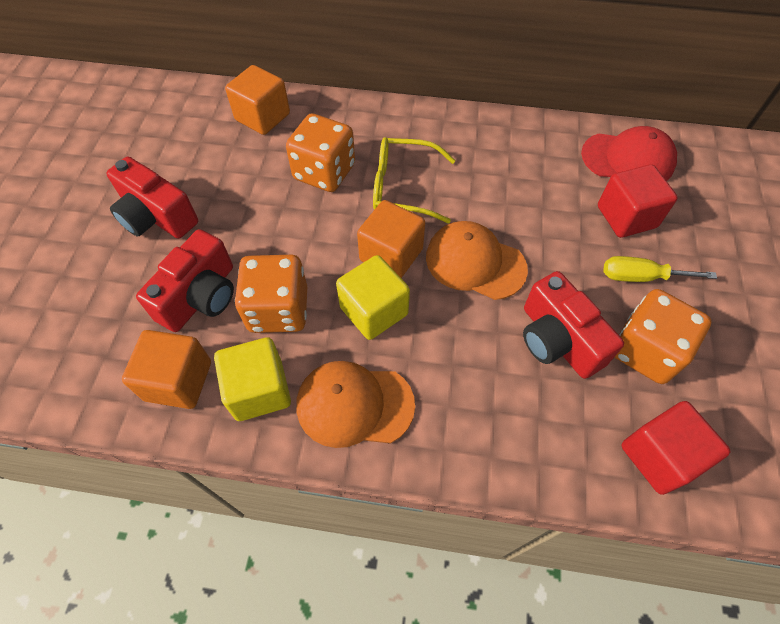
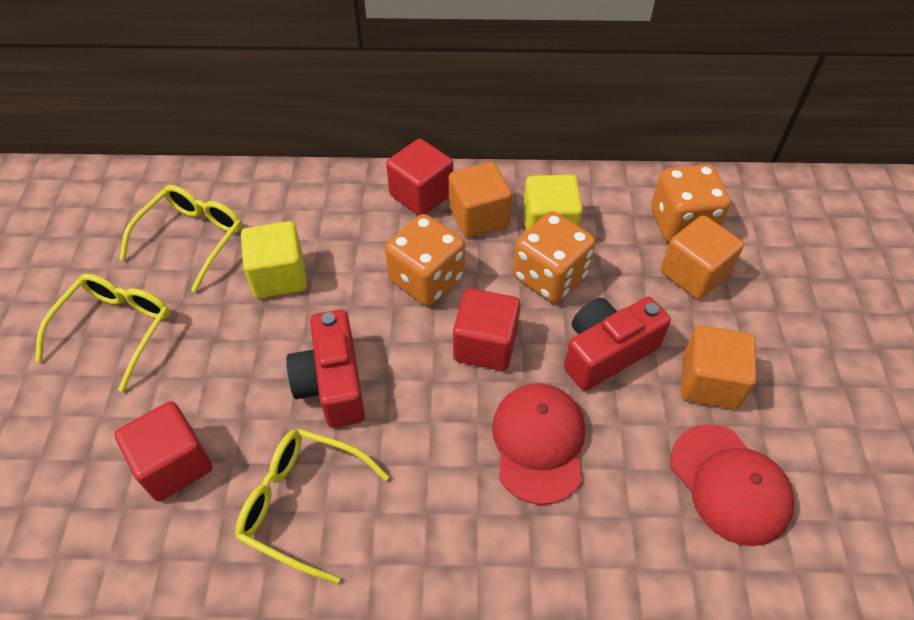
orange cap: [296,361,415,448] [426,221,528,300] = 2 -> none = 0
red camera: [106,157,198,239] [136,229,234,332] [523,271,624,379] = 3 -> [286,309,365,428] [564,297,671,391] = 2
red cap: [581,126,677,181] = 1 -> [492,383,585,505] [670,424,795,546] = 2
red cube: [598,164,678,238] [621,401,730,495] = 2 -> [115,401,212,501] [386,139,453,216] [453,288,520,371] = 3
yellow glasses: [373,137,455,223] = 1 -> [35,274,170,392] [120,185,242,292] [235,428,389,584] = 3
yellow screwdriver: [603,256,717,282] = 1 -> none = 0

